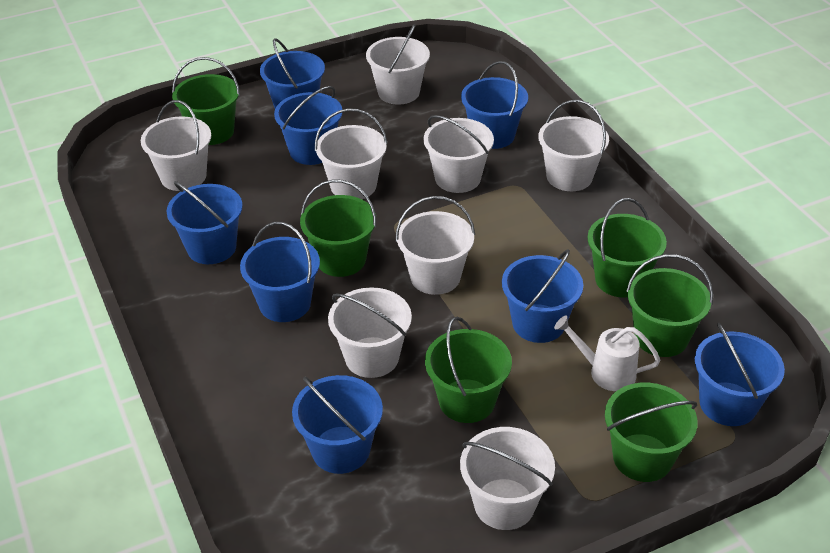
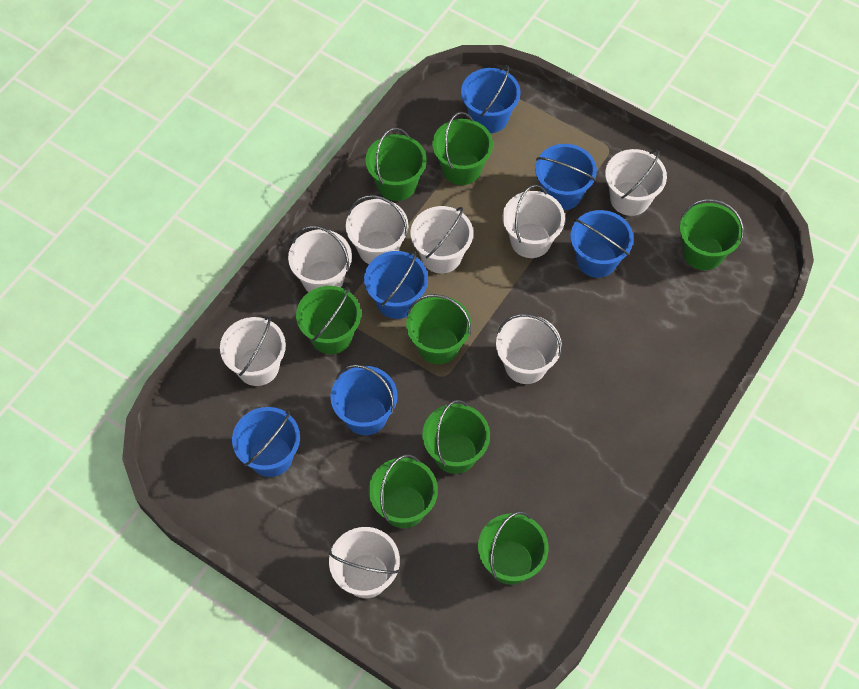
blue bucket: [167,181,243,264] [240,222,320,322] [260,38,325,108] [274,86,342,165] [292,375,383,474] [461,61,528,149] [502,249,583,343] [695,323,785,426] = 8 -> [232,407,300,477] [330,365,397,435] [364,251,428,319] [461,65,520,133] [535,144,597,210] [570,210,634,278] = 6
green bucket: [172,57,240,145] [300,180,376,277] [425,317,512,423] [588,198,667,297] [605,383,698,482] [627,254,713,357] = 6 -> [296,286,361,354] [365,127,427,201] [369,454,438,528] [406,294,471,364] [422,400,490,474] [432,112,493,185] [478,511,549,585] [680,199,744,270] = 8
white watering can: [554,315,660,391] = 1 -> none = 0

